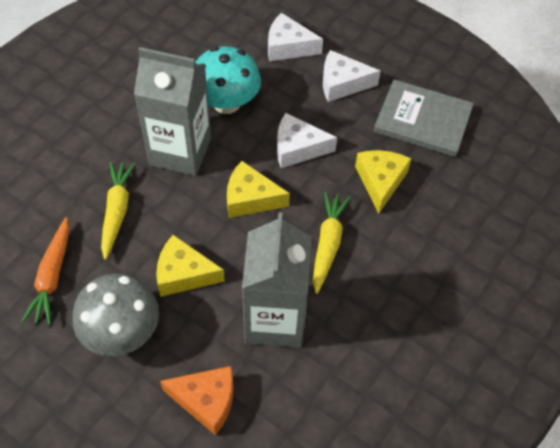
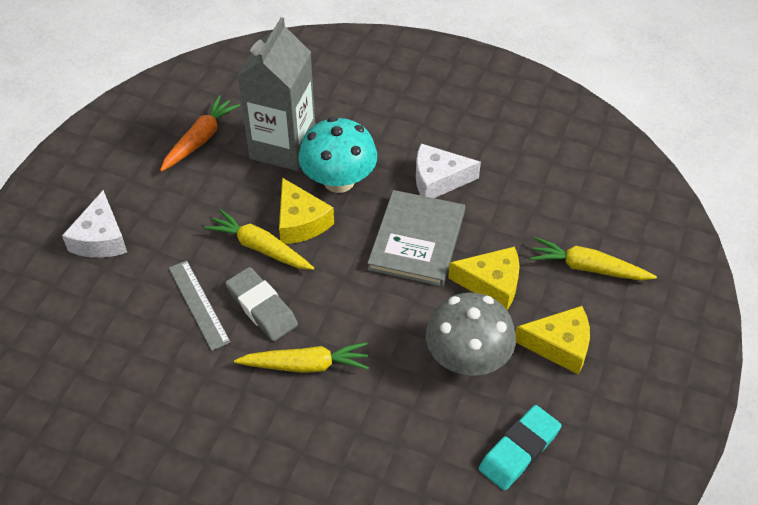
grey carton: [134,47,211,176] [242,212,311,348] = 2 -> [238,17,316,171] = 1
grey eraser: none = 0 -> [225,267,298,341] = 1
grey ruler: none = 0 -> [169,260,231,351] = 1
orange cheese: [160,366,234,436] = 1 -> none = 0
turquoise eraser: none = 0 -> [479,405,561,491] = 1
white cheese: [268,13,323,61] [277,113,337,168] [323,50,380,102] = 3 -> [62,190,127,258] [416,144,481,198] = 2
yellow carrot: [101,162,136,260] [313,192,351,294] = 2 -> [204,209,314,270] [234,342,369,373] [530,237,657,281] = 3

